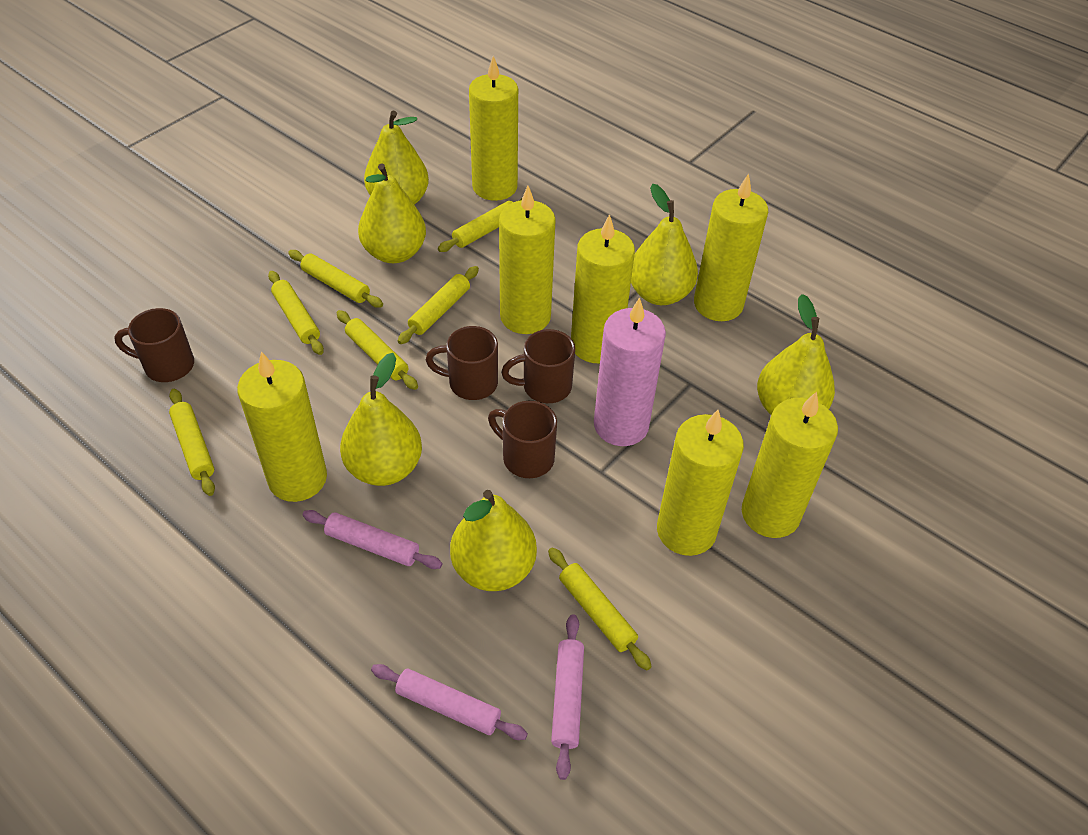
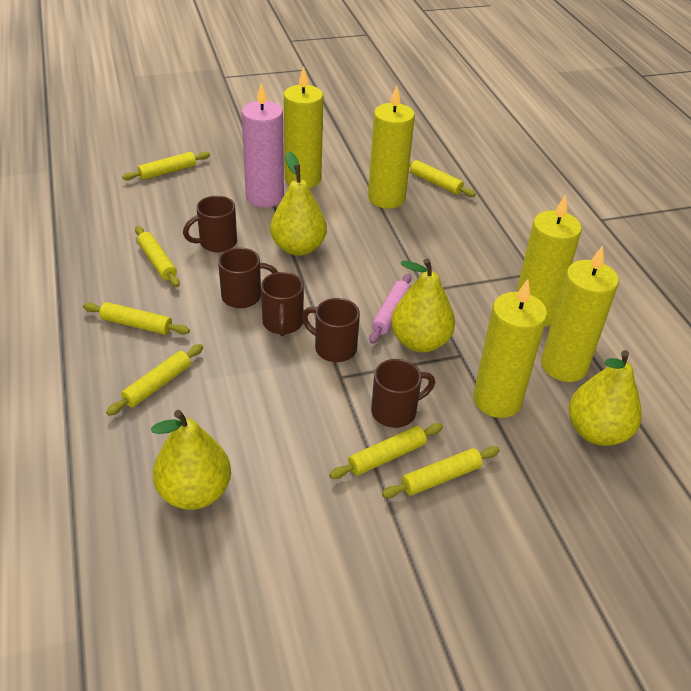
brown mug: [114,308,194,382] [426,326,498,400] [488,401,557,478] [501,329,575,403] = 4 -> [183,196,237,252] [218,248,278,308] [261,272,304,336] [302,298,360,362] [371,359,435,428] = 5
pink rolling pin: [303,510,442,569] [371,664,528,740] [551,614,584,780] = 3 -> [369,273,412,344] = 1
yellow candle: [237,352,327,502] [469,56,518,201] [499,186,556,334] [571,214,635,363] [657,410,744,556] [694,174,768,321] [742,391,838,538] = 7 -> [284,67,323,188] [368,86,415,208] [473,279,547,418] [516,195,582,327] [541,246,619,382] = 5
yellow pear: [340,353,422,486] [358,163,426,263] [364,110,429,205] [450,490,537,591] [631,184,698,305] [757,294,835,415] = 6 -> [151,410,231,510] [270,151,327,256] [391,259,455,352] [569,350,642,446] = 4

